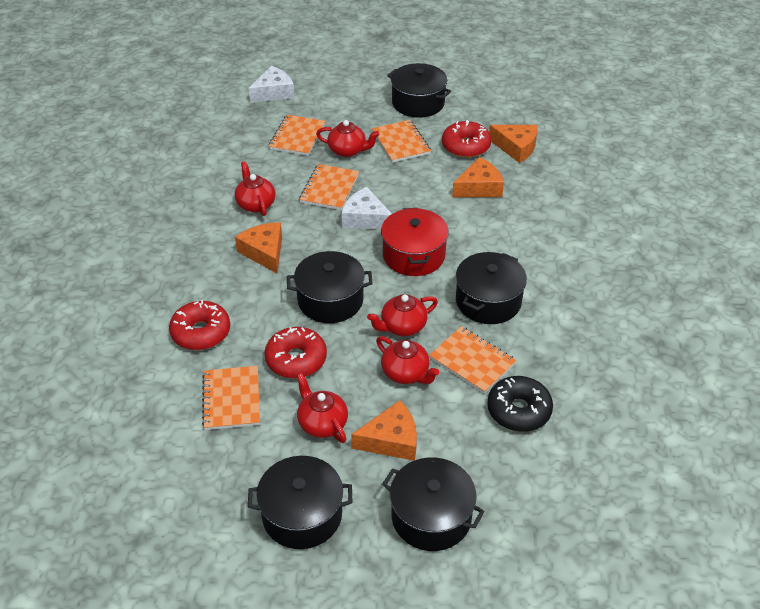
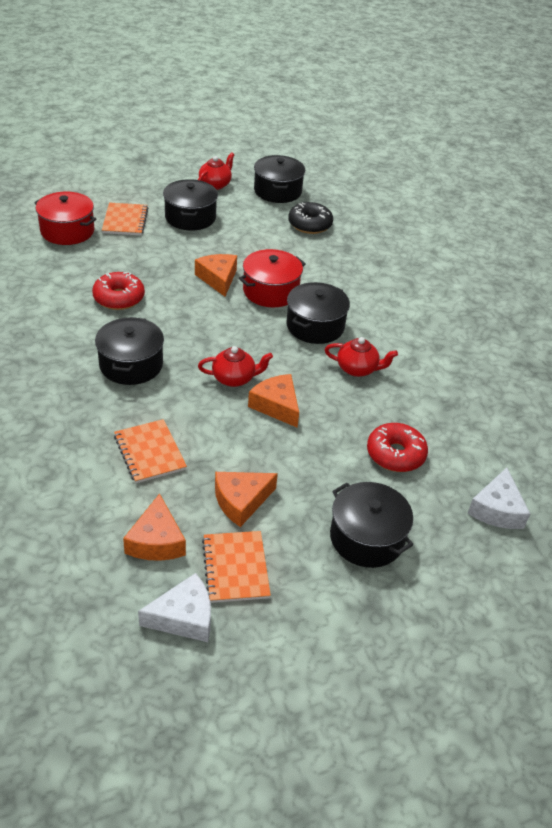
orange notebook: [202,366,260,430] [269,115,325,156] [299,164,359,210] [372,120,431,163] [429,326,517,394] = 5 -> [102,203,148,235] [114,419,187,483] [202,531,271,603] = 3
red donut: [169,300,230,350] [264,327,327,378] [442,120,491,158] = 3 -> [92,272,145,310] [367,423,428,472] = 2
red pot: [381,208,449,276] = 1 -> [34,192,97,245] [239,249,306,307] = 2
red teapot: [235,161,275,216] [297,373,348,443] [316,120,379,157] [367,294,438,336] [376,336,439,384] = 5 -> [198,152,235,190] [198,346,273,387] [325,337,398,377] = 3

